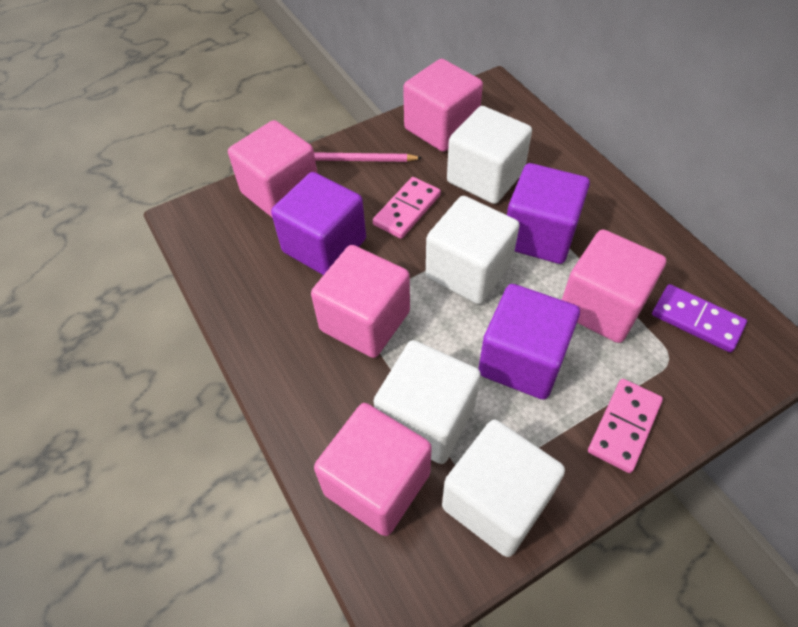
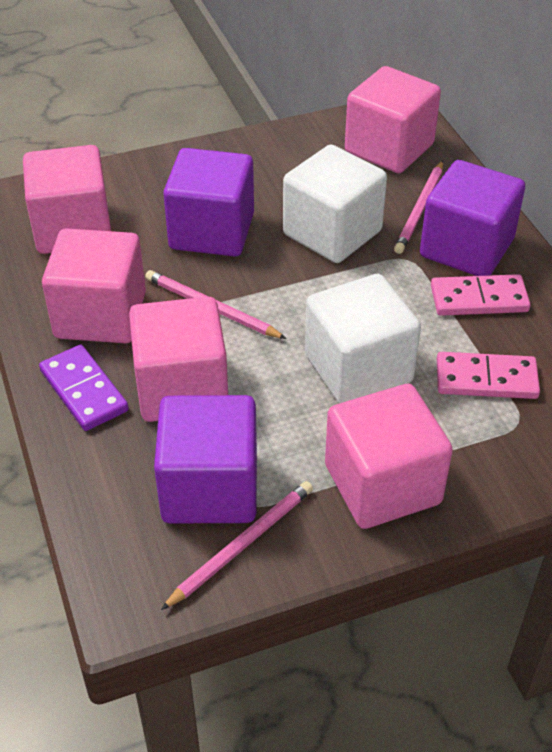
pink pencil: [314,152,421,162] = 1 -> [145,270,287,339] [161,481,313,610] [394,161,443,254] = 3
white cube: [374,340,481,464] [426,196,520,304] [442,420,565,557] [447,106,532,204] = 4 -> [283,145,387,263] [305,274,421,403] = 2

